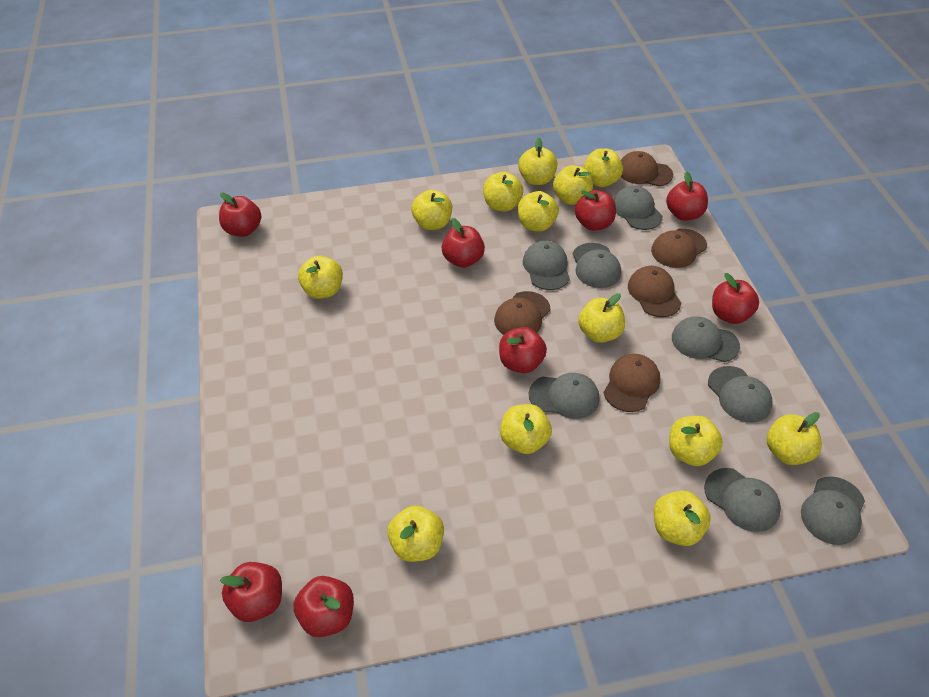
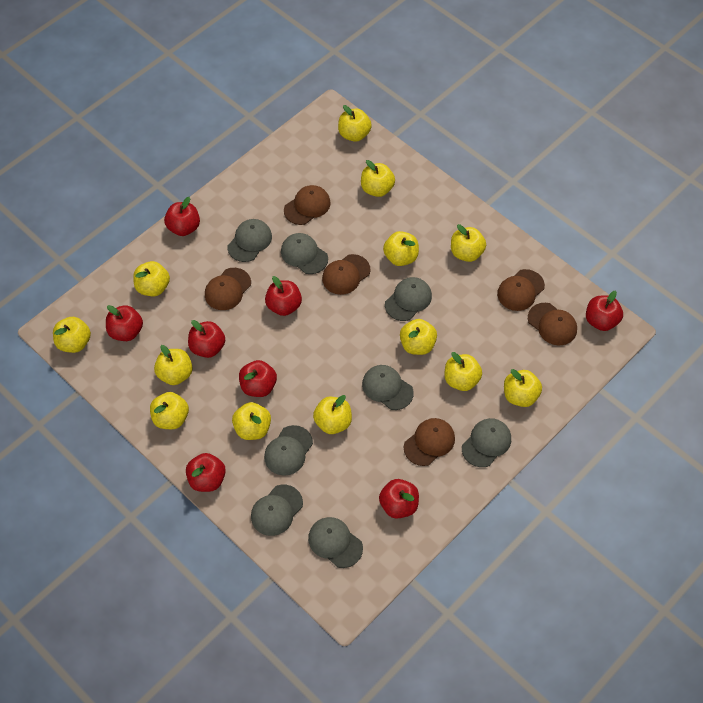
brown cap: [494,291,550,335] [604,354,660,412] [621,151,673,186] [628,266,681,317] [651,228,707,268] = 5 -> [205,268,251,310] [284,185,331,225] [322,254,370,295] [404,418,455,466] [497,269,545,311] [528,303,577,346] = 6

